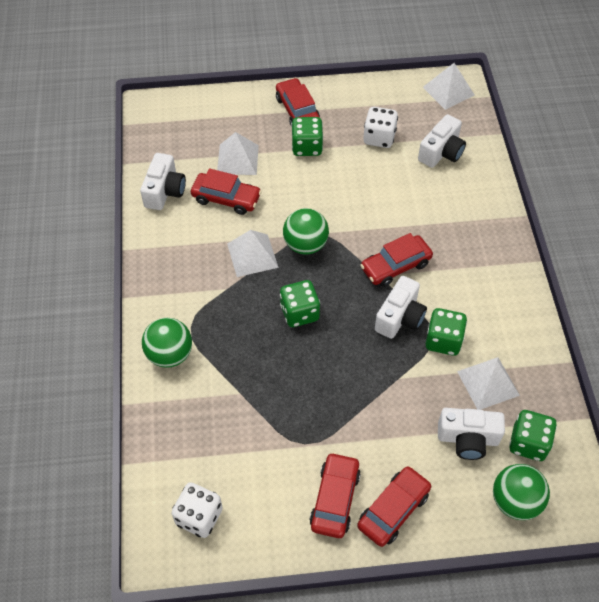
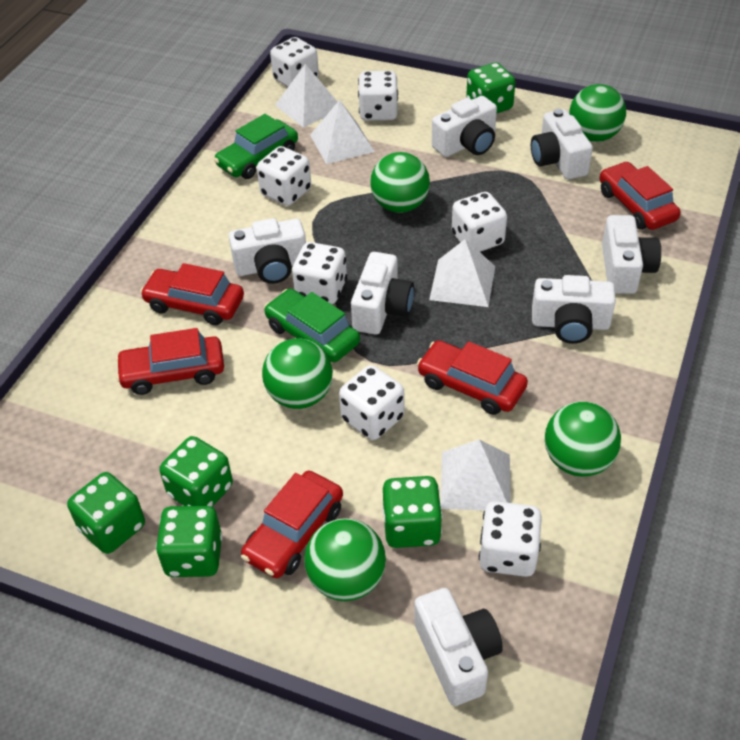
green ball: [142,318,192,368] [283,208,329,255] [493,464,550,520] = 3 -> [262,338,333,409] [304,518,386,601] [370,152,430,213] [545,401,621,477] [569,84,626,142] = 5
green car: none = 0 -> [214,114,298,179] [264,289,360,362] = 2
green dice: [280,280,320,327] [291,117,323,156] [425,308,467,356] [509,410,557,461] = 4 -> [67,472,145,554] [156,506,223,577] [159,436,233,507] [382,476,442,548] [466,62,515,113] = 5
white camera: [140,153,186,210] [375,276,427,339] [418,114,466,168] [438,408,505,460] = 4 -> [229,218,306,284] [351,252,414,335] [414,588,503,706] [432,96,497,157] [531,109,593,179] [532,275,616,344] [602,215,661,294] = 7
white dice: [171,482,223,538] [363,107,398,148] = 2 -> [257,146,311,206] [270,37,319,87] [292,242,347,304] [339,365,404,440] [358,71,398,121] [452,192,507,252] [479,501,542,577] = 7

